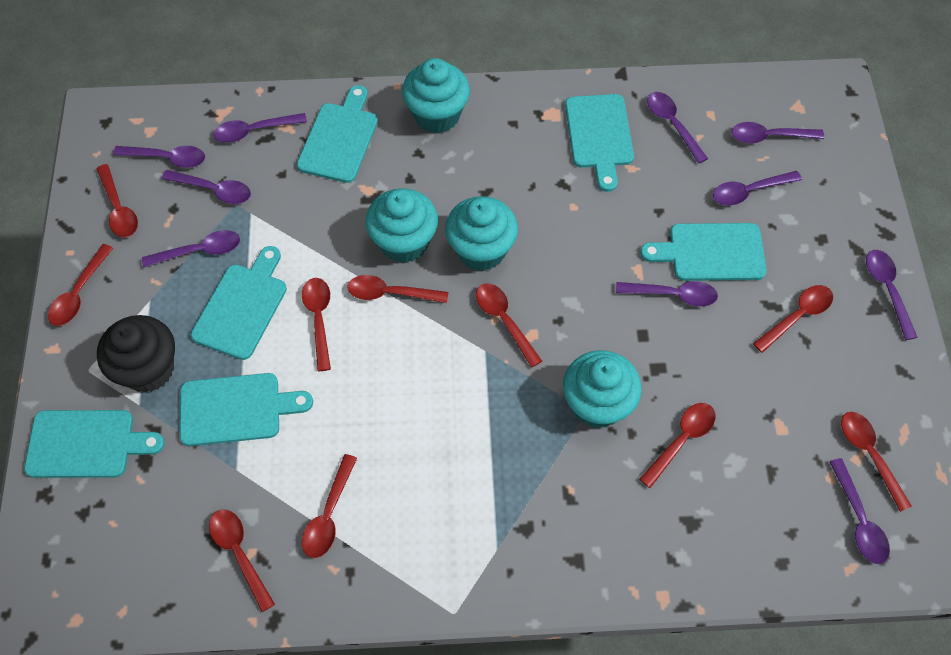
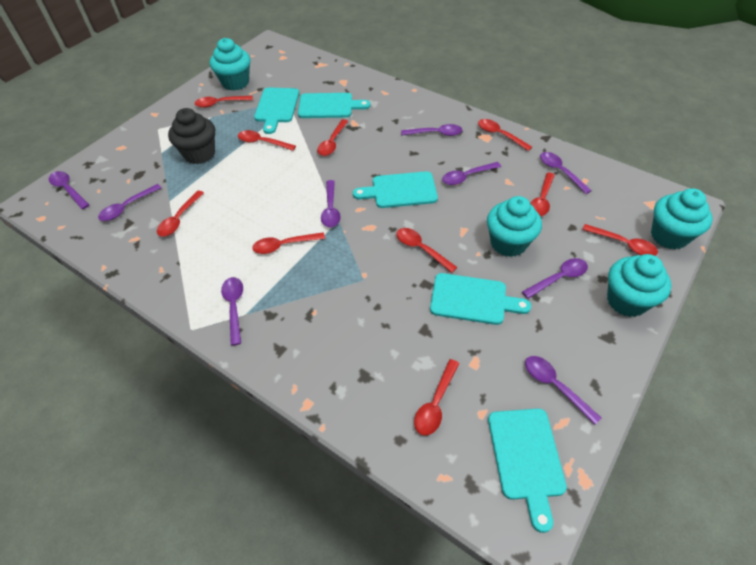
purple spoon: [113,146,205,168] [142,230,240,267] [161,170,251,204] [214,113,307,143] [616,281,718,307] [647,92,708,164] [713,171,802,205] [731,122,824,143] [829,458,890,564] [866,250,918,340] = 10 -> [49,171,89,209] [98,184,162,221] [221,277,243,346] [321,180,341,227] [401,124,462,136] [442,162,501,185] [522,258,588,299] [525,356,602,425] [540,152,592,194] = 9
turquoise cutting board: [24,410,165,478] [180,373,313,446] [191,246,287,360] [297,85,378,183] [565,94,634,192] [640,223,767,281] = 6 -> [254,87,299,134] [298,93,370,118] [353,171,438,208] [430,273,531,325] [488,409,567,533] = 5

